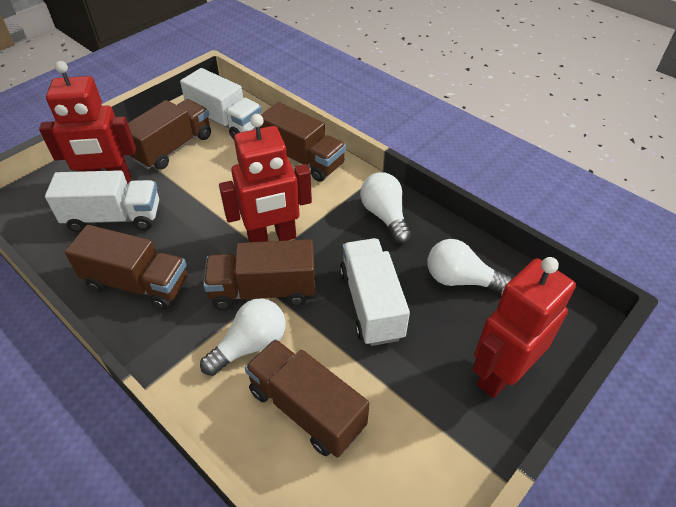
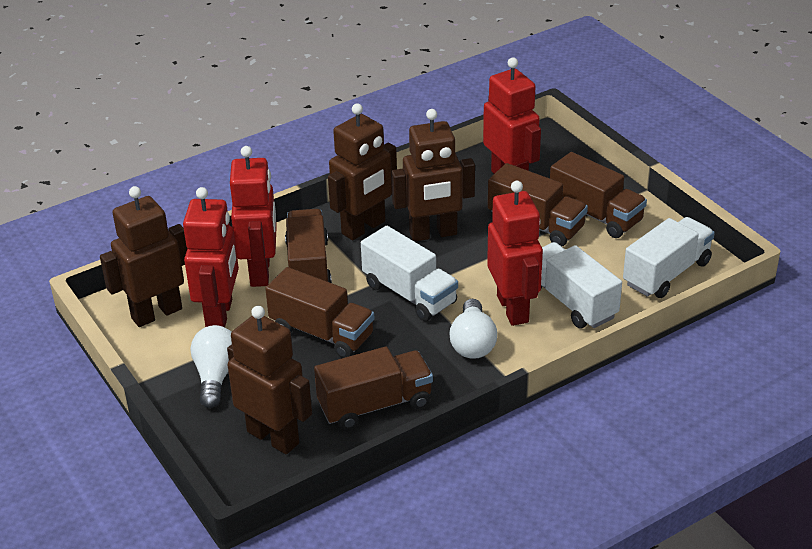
brown robot: none = 0 -> [100,186,187,327] [227,306,312,454] [328,103,397,241] [391,109,475,242] = 4
red robot: [39,61,136,184] [219,114,312,242] [472,257,576,398] = 3 -> [183,187,239,327] [230,146,277,287] [483,58,541,174] [487,181,543,326] = 4
white light bulb: [200,298,286,376] [360,172,411,244] [428,239,512,293] = 3 -> [190,325,232,408] [449,299,497,359] = 2

